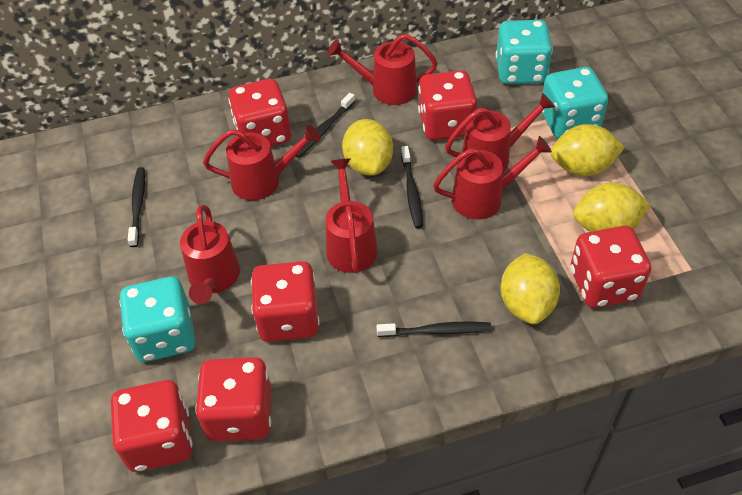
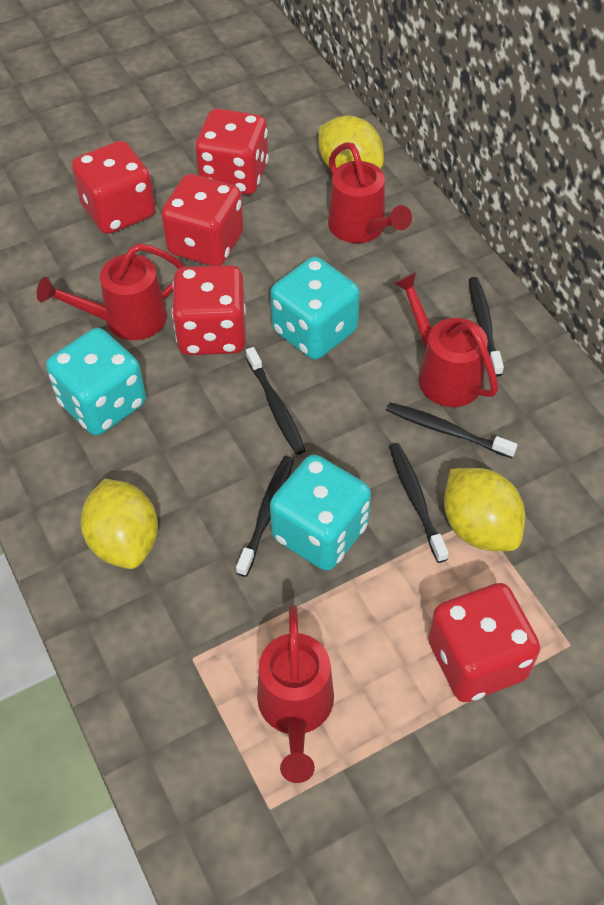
black toothbrush: [128,167,145,247] [295,93,355,158] [376,322,491,337] [401,146,423,228] = 4 -> [236,456,294,577] [246,347,306,455] [386,402,518,458] [389,443,449,563] [469,277,504,377] = 5
red dice: [111,380,193,472] [195,357,272,442] [228,79,291,146] [251,261,320,342] [418,70,477,140] [571,226,651,308] = 6 -> [72,141,155,234] [161,174,243,266] [172,265,246,355] [195,108,269,195] [428,583,540,702] = 5
red watering can: [180,204,240,304] [203,125,320,201] [325,158,378,273] [328,34,438,105] [433,136,552,220] [445,93,555,172] = 6 -> [37,243,185,340] [257,605,334,783] [328,142,412,243] [393,272,498,407] = 4
yellow lemon: [342,119,393,176] [501,253,560,324] [550,124,625,176] [573,183,651,232] = 4 -> [81,479,158,569] [318,116,384,169] [444,468,525,551] = 3

